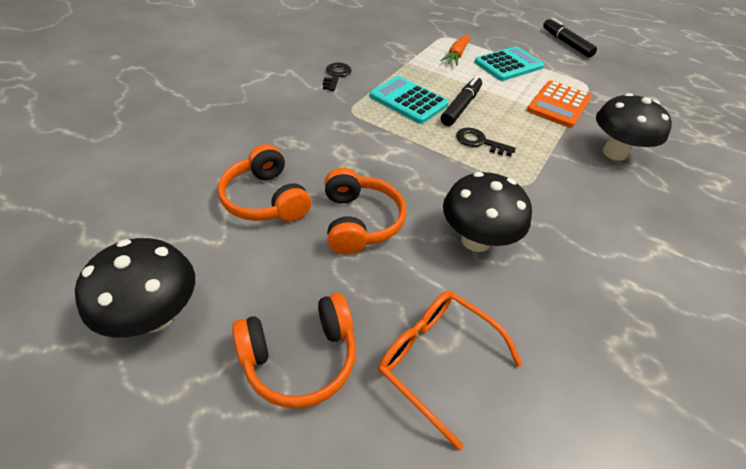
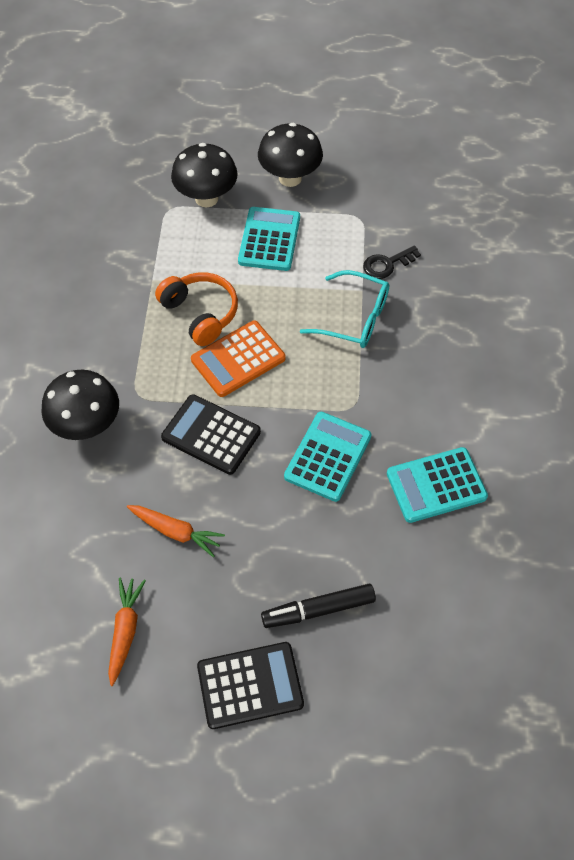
black calculator: none = 0 -> [161,394,261,475] [197,642,304,729] = 2
black key: [323,62,352,91] [456,128,516,157] = 2 -> [363,245,421,279] = 1
black marker: [441,76,482,126] [543,18,597,58] = 2 -> [261,584,376,628] = 1
orange carrot: [440,35,470,66] = 1 -> [108,578,146,686] [127,505,225,557] = 2
orange glasses: [378,291,522,450] = 1 -> none = 0
orange headphones: [217,144,311,222] [232,293,356,408] [325,168,406,255] = 3 -> [155,272,238,346] = 1
turquoise calculator: [370,76,449,124] [474,46,544,81] = 2 -> [238,207,300,271] [284,412,371,502] [387,447,488,523] = 3
turquoise glasses: none = 0 -> [300,270,389,348] = 1

